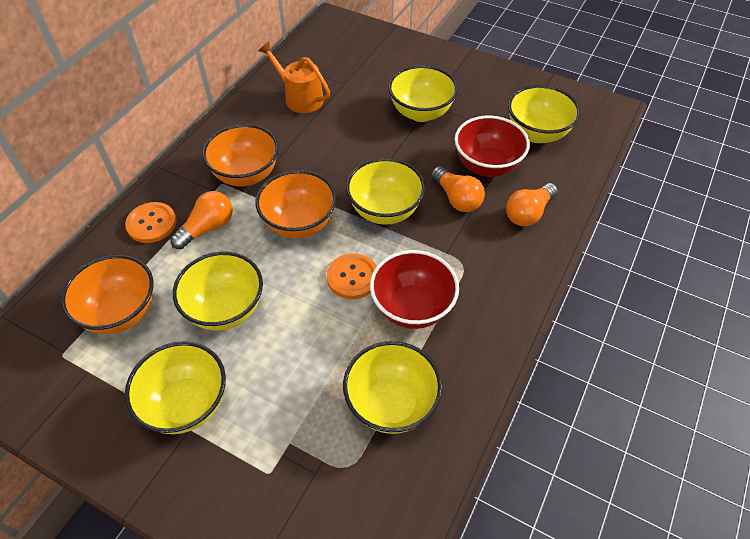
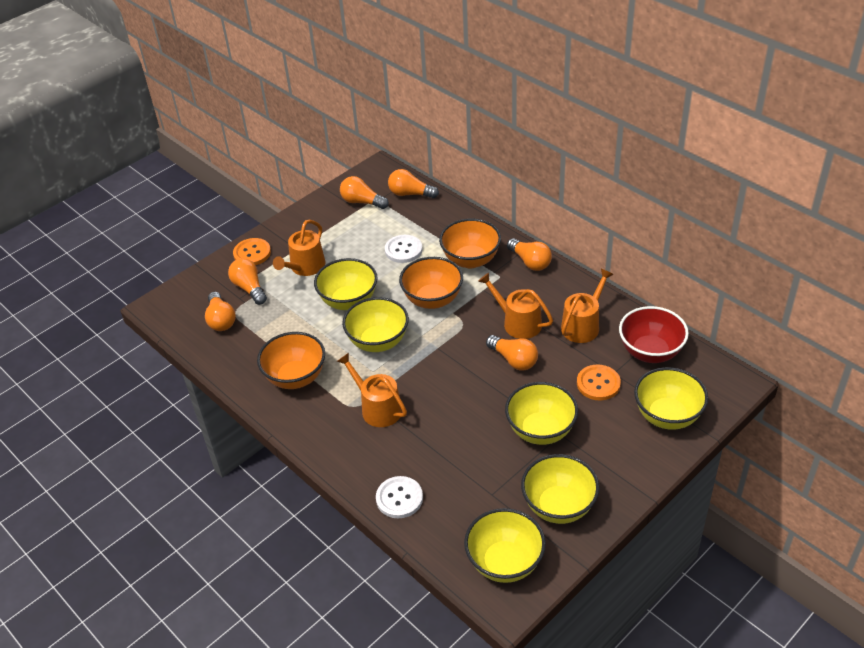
orange light bulb: [170,191,233,249] [431,166,485,212] [506,183,558,226] = 3 -> [205,292,236,331] [228,258,267,305] [340,176,389,209] [388,169,439,198] [486,335,538,370] [507,238,552,271] = 6
orange watering can: [258,42,330,113] = 1 -> [273,220,326,276] [337,353,407,427] [478,273,553,339] [561,269,614,343] = 4
red bowl: [370,250,459,329] [455,116,530,177] = 2 -> [619,306,689,363] = 1
white button: none = 0 -> [376,476,423,519] [385,235,422,263] = 2

